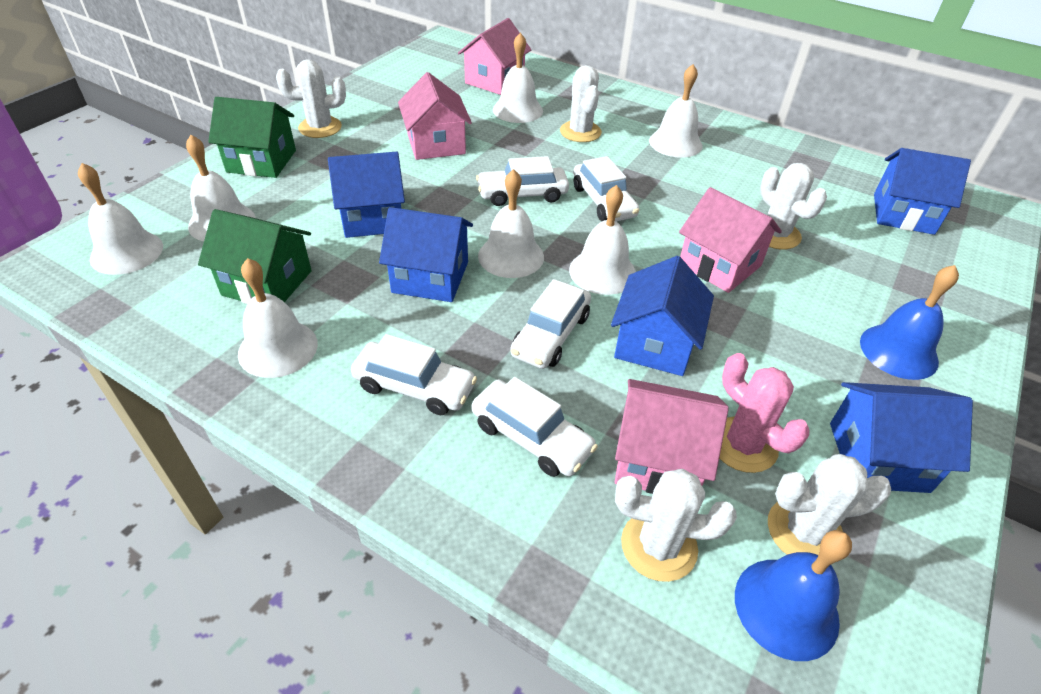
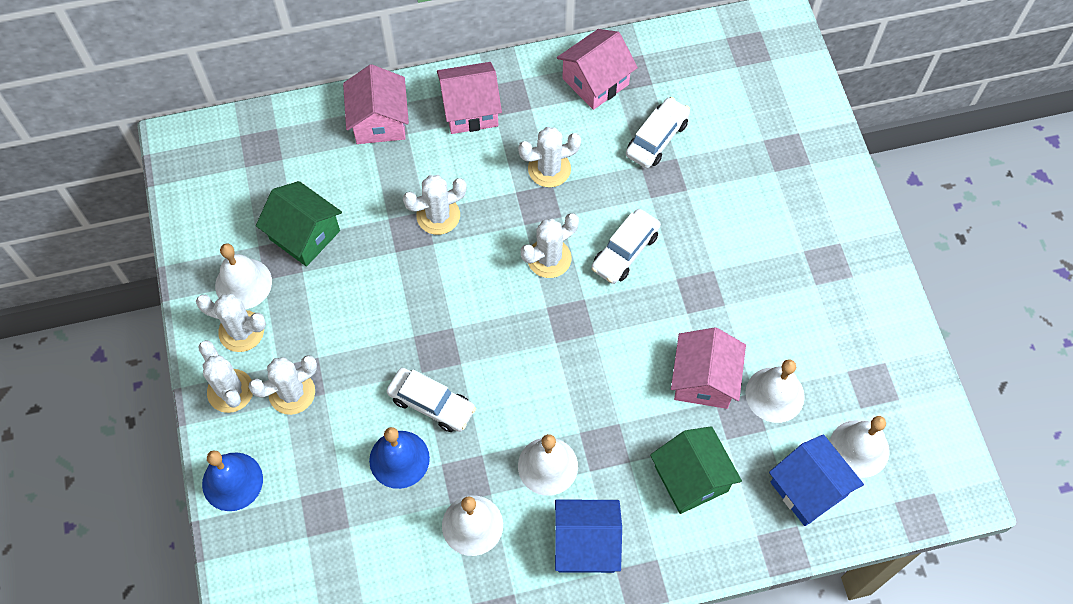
blue house: [328,152,405,238] [379,207,473,302] [611,256,714,376] [830,382,973,493] [874,148,971,235] = 5 -> [555,499,622,573] [769,434,864,526] = 2
pink cactus: [719,353,810,473] = 1 -> none = 0
white bell: [78,163,163,275] [186,135,255,241] [238,258,318,378] [478,169,544,278] [493,33,543,123] [569,185,636,295] [649,64,703,158] = 7 -> [215,244,272,309] [442,495,503,556] [518,434,578,496] [745,359,805,423] [830,416,889,478] = 5
white cactus: [276,59,346,138] [560,65,602,142] [615,469,737,582] [760,163,827,249] [768,454,891,555] = 5 -> [196,294,266,352] [198,340,253,413] [249,355,317,415] [403,175,467,235] [518,127,581,188] [521,213,579,278] = 6
white car: [351,334,477,415] [471,377,598,477] [476,156,569,206] [510,279,591,369] [573,156,639,222] = 5 -> [387,368,476,432] [591,209,661,284] [626,97,690,168] = 3

